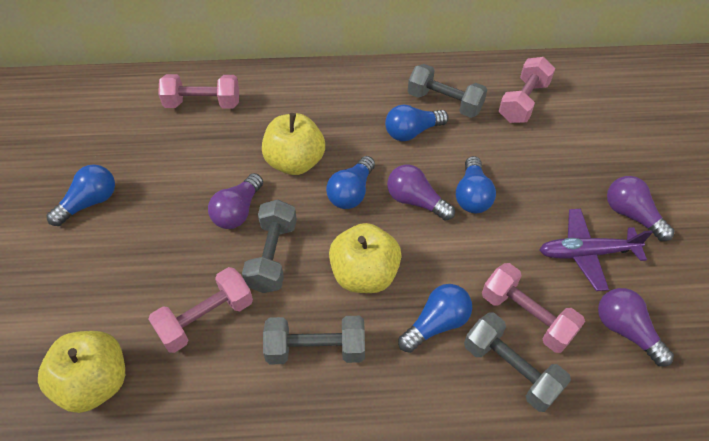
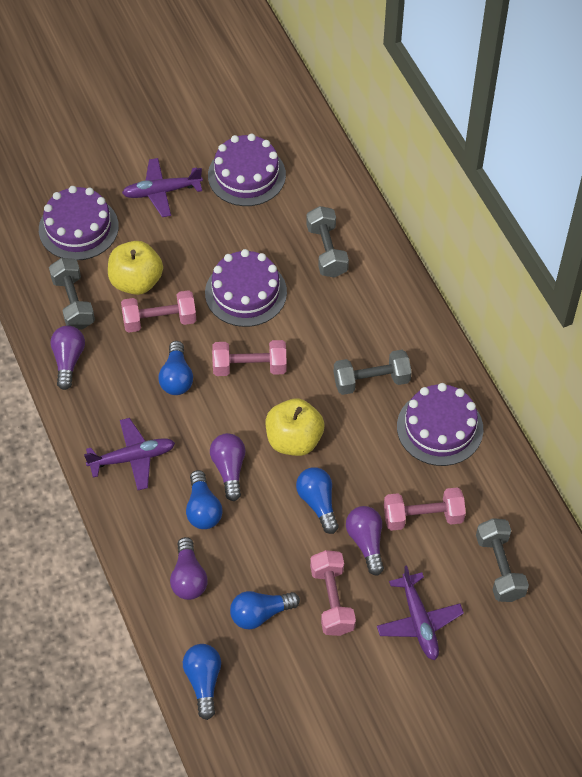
purple cake: none = 0 -> [39,186,119,260] [205,249,287,327] [208,134,286,206] [397,383,483,466] = 4
purple plane: [540,209,653,291] = 1 -> [84,418,175,490] [122,158,203,217] [377,566,464,660] = 3
yellow apple: [38,331,125,413] [262,113,325,175] [329,223,402,293] = 3 -> [108,241,163,295] [266,399,324,456] = 2

